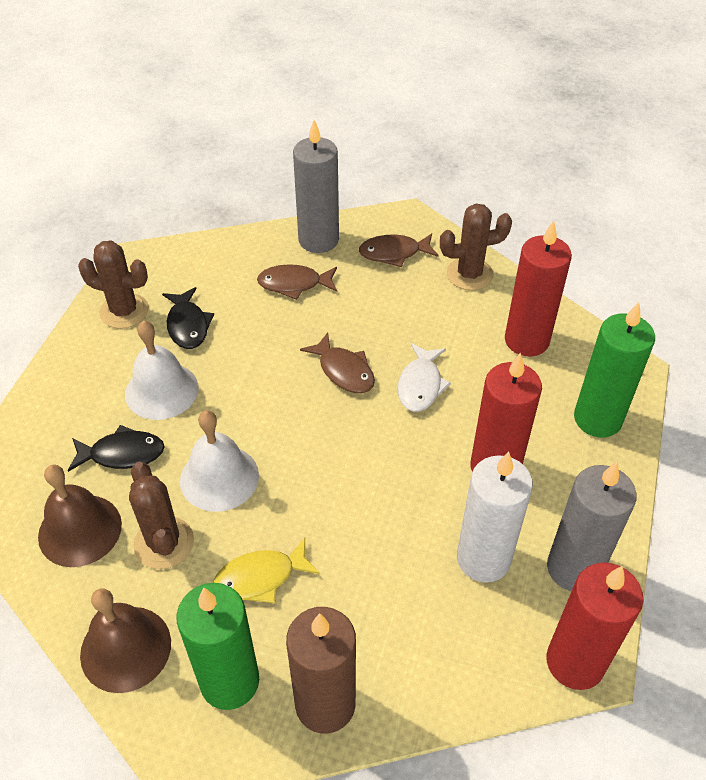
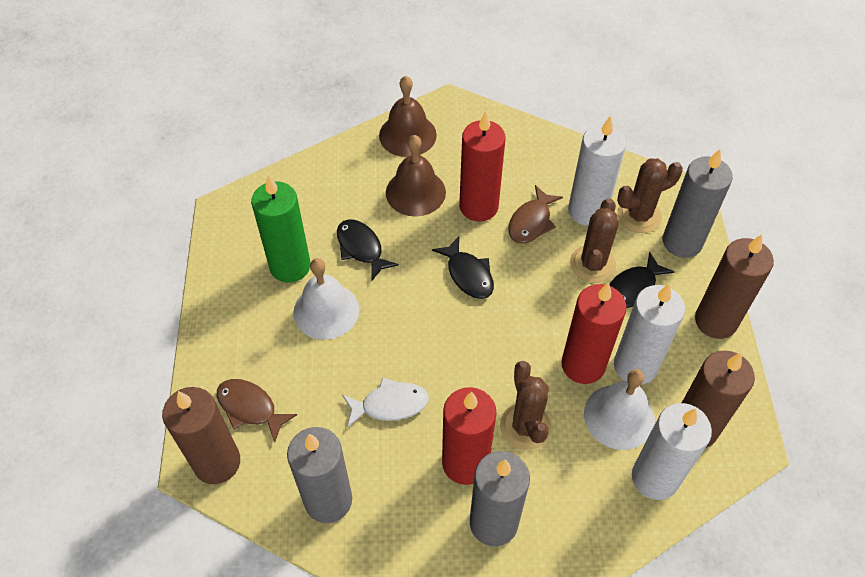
black fish: [68,425,165,472] [162,287,214,349] = 2 -> [337,219,399,281] [432,237,494,299] [609,252,675,308] = 3
brown candle: [286,607,356,734] = 1 -> [162,387,240,484] [682,351,755,448] [695,234,774,339] = 3
brown fish: [257,264,337,300] [300,332,375,393] [359,233,439,267] = 3 -> [217,379,297,442] [508,185,563,244] = 2
green candle: [177,583,259,710] [574,302,655,438] = 2 -> [251,175,311,283] = 1
grey candle: [293,120,339,253] [547,462,637,591] = 2 -> [287,427,352,523] [470,451,530,546] [663,149,733,258] = 3
white candle: [457,452,533,583] = 1 -> [568,115,626,226] [614,283,685,385] [632,403,712,500] = 3
yellow fish: [213,538,320,603] = 1 -> none = 0

